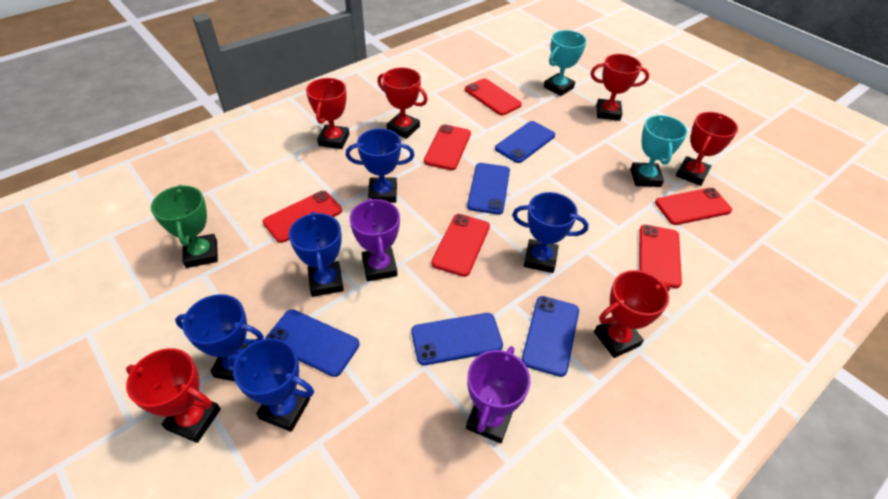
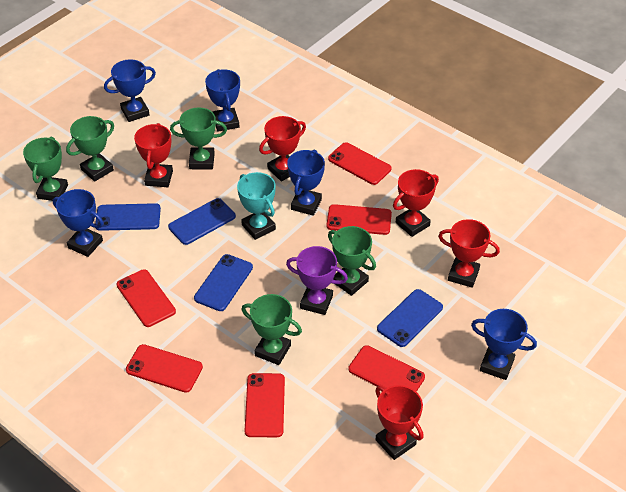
blue phone: [265,309,360,377] [411,313,503,365] [467,163,510,214] [495,121,555,163] [521,296,579,377] = 5 -> [95,203,161,231] [168,198,236,245] [194,254,253,311] [377,289,443,347] = 4
green trophy: [151,185,218,268] = 1 -> [23,137,68,201] [66,116,114,182] [170,108,227,169] [242,294,302,365] [328,226,376,296] = 5
purple trophy: [350,198,400,282] [466,346,530,443] = 2 -> [286,246,348,315] = 1
red trophy: [126,348,221,443] [306,78,349,149] [377,67,428,139] [591,54,649,121] [594,270,670,358] [676,112,738,186] = 6 -> [134,123,173,187] [259,116,306,181] [375,385,424,460] [393,169,439,237] [438,219,500,288] = 5
turquoise trophy: [544,30,587,96] [630,115,688,187] = 2 -> [237,172,276,240] = 1

